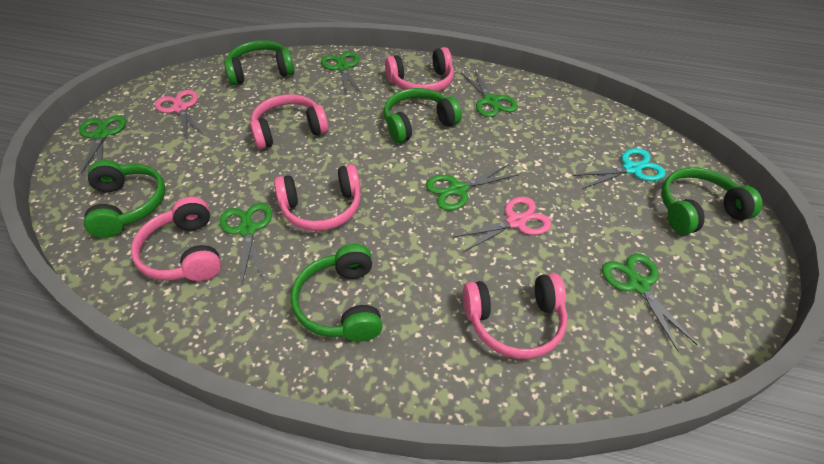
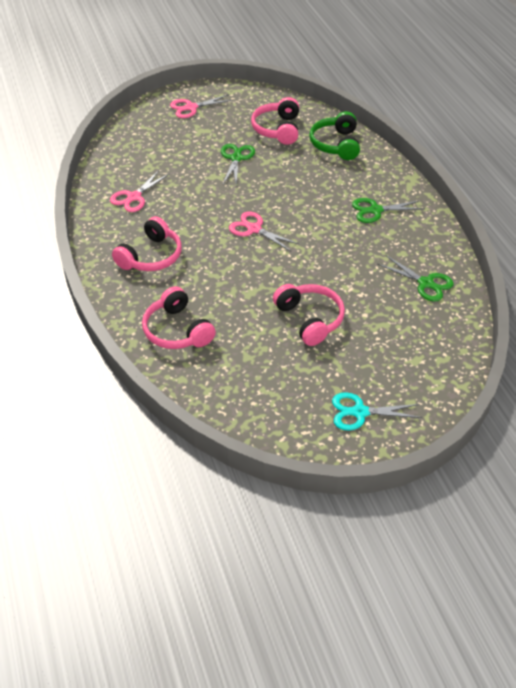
green headphones: [84,160,165,238] [224,40,294,85] [291,244,383,342] [384,88,462,143] [661,167,762,235] = 5 -> [309,111,360,160] = 1
green scissors: [79,115,126,174] [220,203,272,283] [321,52,362,95] [426,164,519,211] [461,70,518,117] [602,254,698,351] = 6 -> [221,144,255,186] [352,198,425,223] [378,255,454,301] = 3
pink headphones: [131,197,221,281] [250,94,329,149] [274,164,361,231] [385,47,454,92] [463,273,567,359] = 5 -> [112,216,182,271] [142,286,216,349] [251,97,299,145] [273,284,345,346] = 4
pink scissors: [155,90,204,139] [452,197,552,252] = 2 -> [110,170,169,212] [170,94,233,118] [229,211,300,251] = 3

